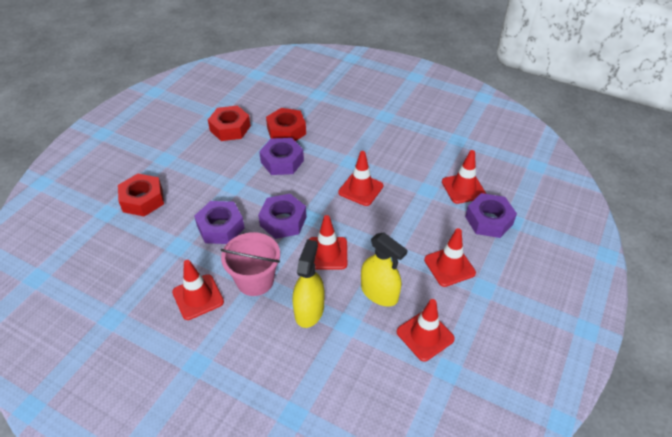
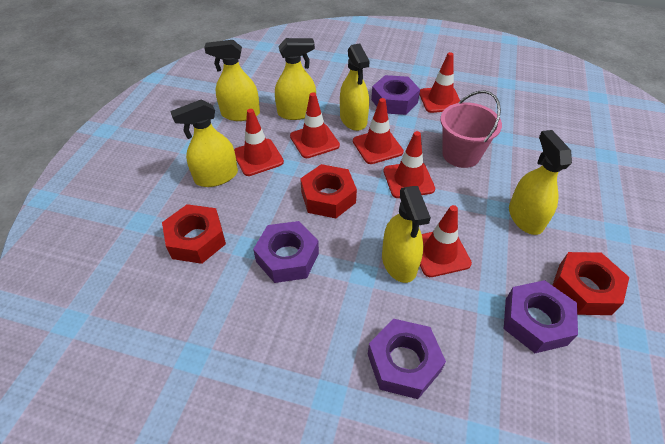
yellow spray bottle: [292,239,325,328] [361,232,408,307] = 2 -> [170,99,238,187] [204,40,260,121] [275,38,316,120] [340,43,370,131] [382,186,431,283] [509,130,572,235] = 6

